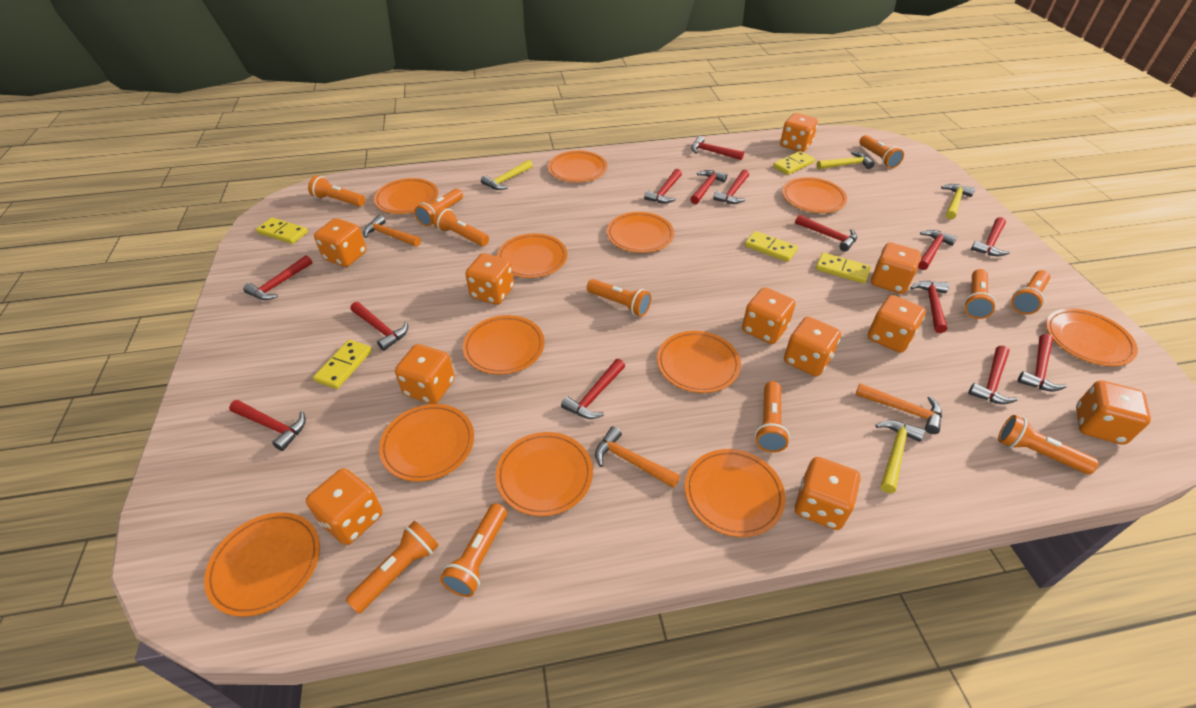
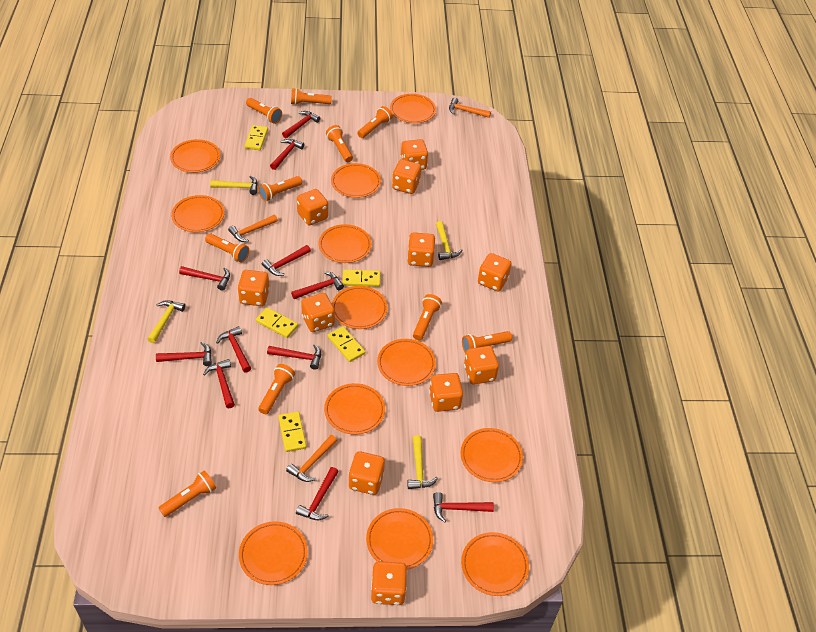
orange flashlight: [308,176,365,207] [346,521,439,614] [414,189,463,227] [433,207,489,246] [440,503,507,597] [587,279,651,317] [755,381,790,453] [859,135,904,168] [964,269,996,319] [998,415,1099,474] [1011,270,1050,314] = 11 -> [159,470,216,517] [205,233,249,262] [246,98,282,124] [258,176,302,202] [258,364,295,414] [291,88,332,105] [326,125,353,162] [357,106,392,138] [413,294,442,340] [462,331,512,353] = 10
red hammer: [229,400,306,451] [243,255,313,300] [350,302,408,351] [561,359,625,419] [644,169,682,203] [690,170,727,204] [691,136,744,160] [713,170,749,204] [795,215,857,251] [910,281,949,333] [918,230,957,270] [968,346,1018,404] [971,217,1010,256] [1018,334,1067,391] = 14 -> [156,342,212,366] [179,266,230,291] [203,359,235,408] [216,326,251,373] [262,245,311,276] [267,344,321,370] [270,139,304,170] [282,111,320,138] [291,271,344,299] [296,467,338,520] [433,492,494,522] = 11

